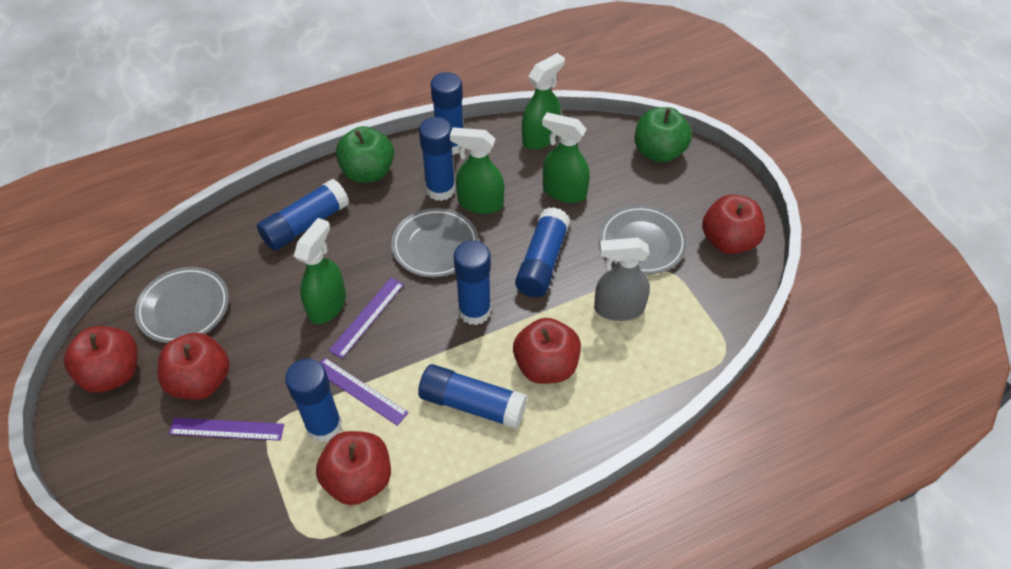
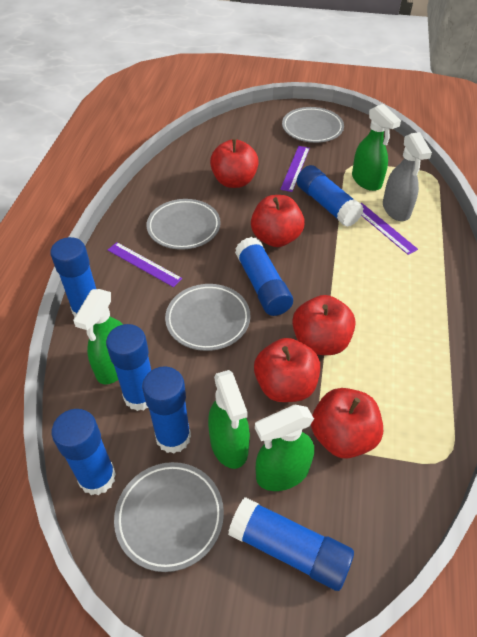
green apple: [336,126,394,183] [635,107,692,163] = 2 -> none = 0
grey plate: [135,267,229,343] [391,208,479,278] [600,205,687,274] = 3 -> [114,462,224,572] [147,199,221,250] [165,284,250,351] [282,107,344,143] = 4

